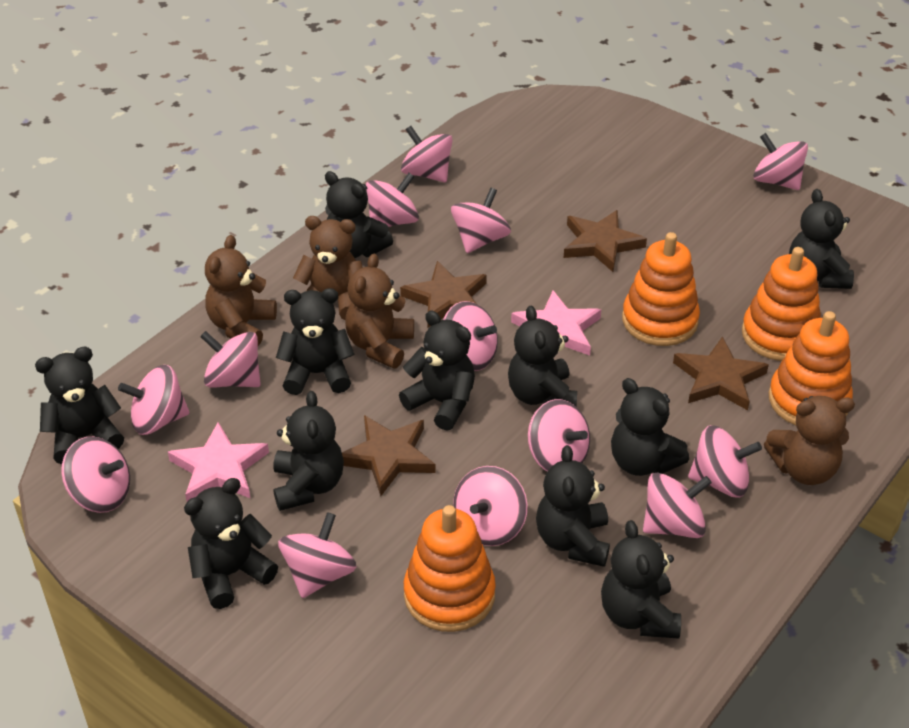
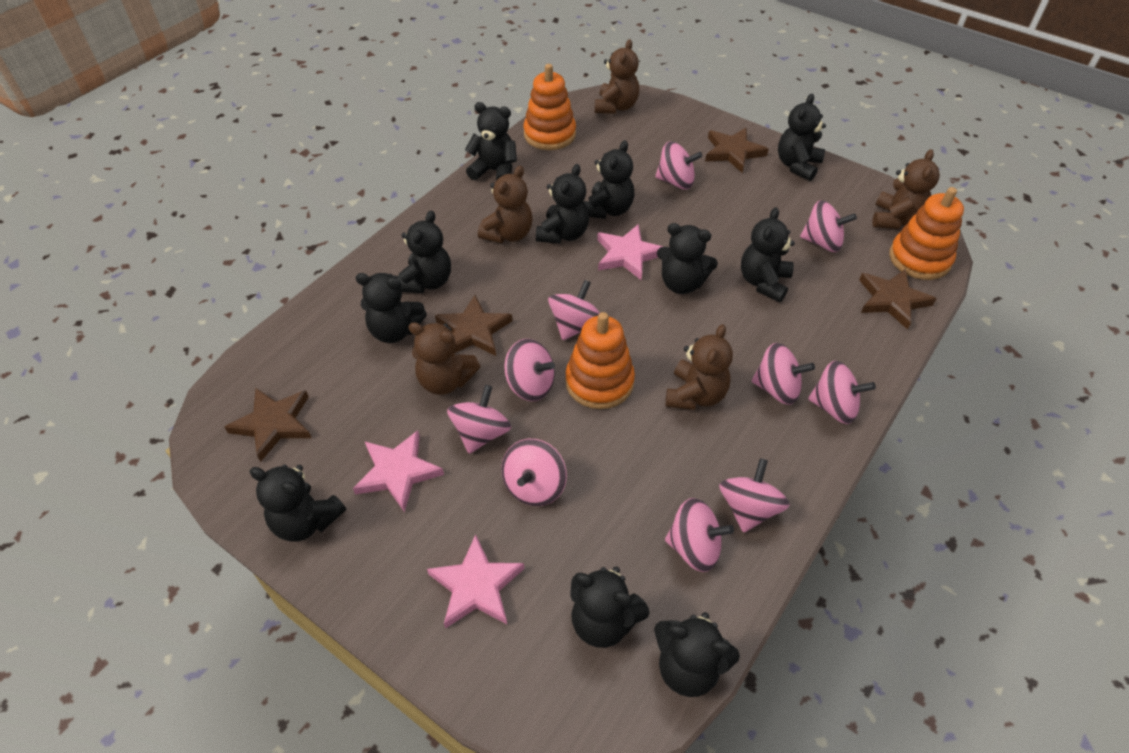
brown teddy bear: [205,235,277,346] [293,216,363,320] [345,254,414,369] [764,396,855,485] = 4 -> [408,322,480,395] [478,166,533,243] [595,39,639,114] [666,324,733,410] [872,149,940,229] = 5
orange stacking toy: [404,505,496,632] [622,232,700,346] [742,247,821,361] [768,311,853,425] = 4 -> [524,64,576,150] [565,312,635,409] [889,187,964,280] = 3
pink spinning top: [61,437,130,513] [118,365,189,435] [200,331,261,388] [278,512,357,598] [366,173,419,227] [401,126,453,182] [443,301,498,371] [451,188,511,253] [453,466,527,546] [528,399,590,472] [643,472,712,538] [688,425,762,497] [753,133,808,190] = 13 -> [447,385,511,454] [501,439,567,506] [504,339,555,401] [548,280,600,340] [655,141,702,189] [665,498,734,572] [719,458,790,533] [752,343,815,405] [800,200,857,252] [808,361,876,424] = 10
pink star: [168,422,269,501] [511,290,601,356] = 2 -> [353,430,444,512] [427,534,524,628] [597,224,663,280] = 3

